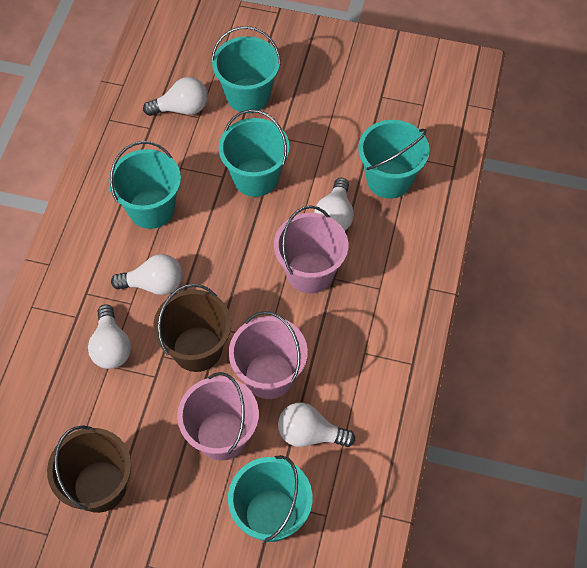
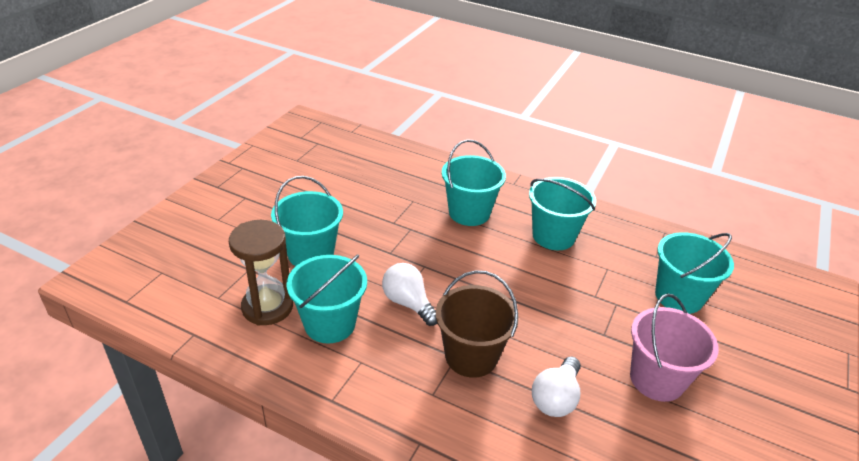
brown bucket: [47,426,131,513] [153,284,231,372] = 2 -> [436,270,519,378] = 1
brown hourglass: none = 0 -> [229,220,293,325] = 1
pink bucket: [177,372,259,460] [229,311,308,399] [274,205,348,294] = 3 -> [630,294,719,402] = 1
white light bulb: [88,304,131,369] [111,254,182,295] [143,77,208,116] [278,403,355,447] [314,178,354,231] = 5 -> [382,263,437,326] [532,356,581,417] = 2

